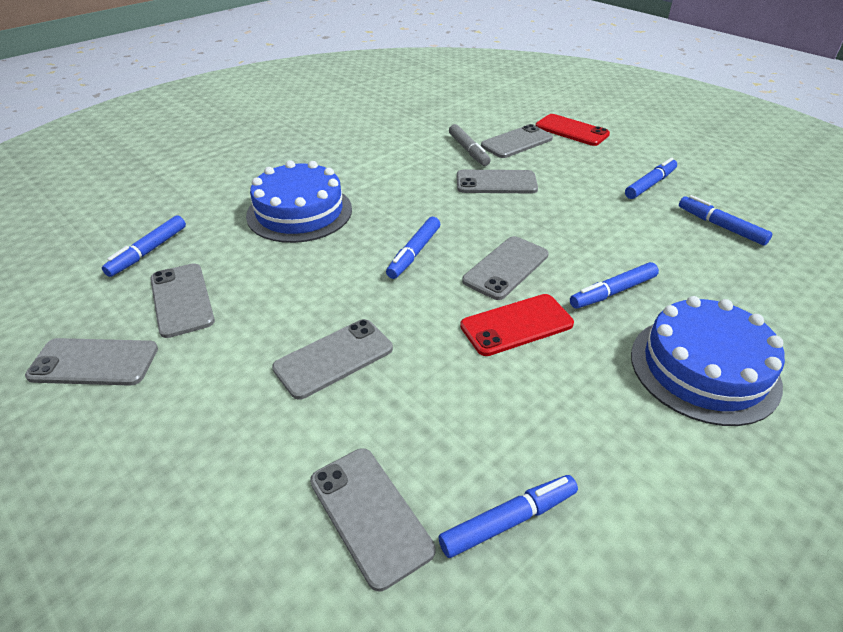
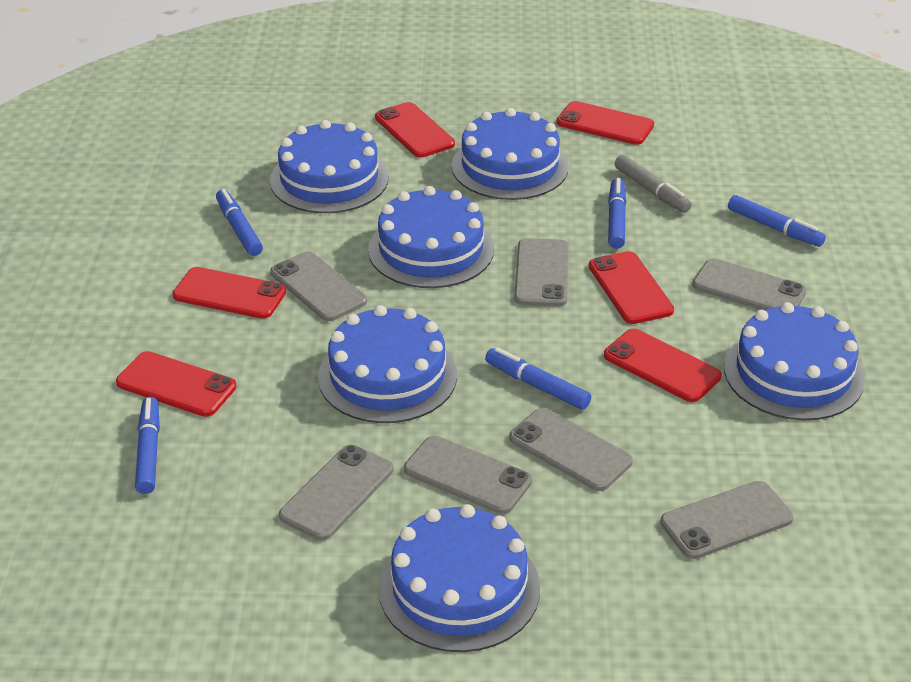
blue cake: [246,161,352,243] [631,296,785,426] = 2 -> [270,120,388,213] [318,305,457,423] [368,186,494,288] [378,504,540,652] [452,108,569,200] [724,302,865,420] = 6
blue marker: [102,215,186,277] [386,217,440,279] [438,475,578,558] [570,262,659,309] [625,158,677,199] [679,195,773,246] = 6 -> [135,397,160,494] [216,189,263,256] [485,347,591,410] [608,178,626,249] [728,195,826,247] = 5
red phone: [460,294,574,356] [535,114,610,146] = 2 -> [116,351,236,417] [173,267,286,319] [375,102,455,158] [557,101,654,145] [589,251,674,324] [604,329,722,402] = 6

